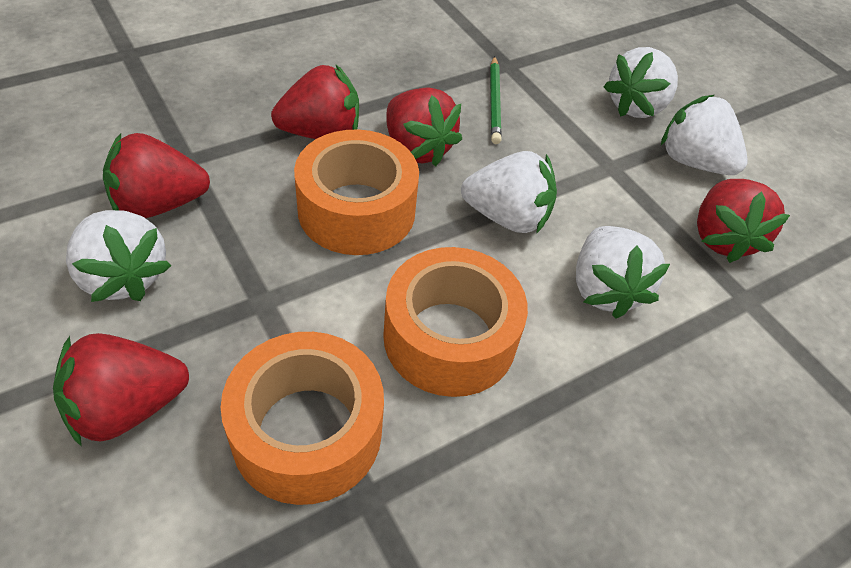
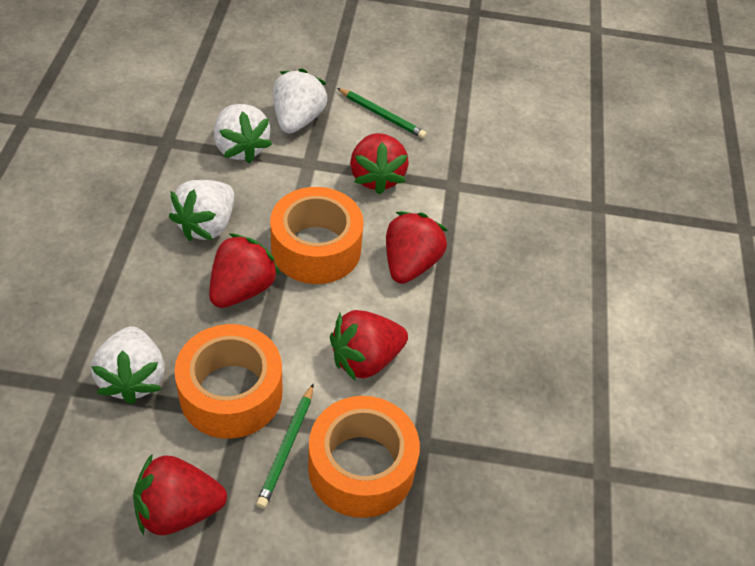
green pencil: [490,56,502,144] = 1 -> [256,384,313,508] [337,88,427,138] = 2
white strawberry: [66,210,171,302] [461,151,557,234] [576,226,670,319] [603,47,678,118] [661,95,748,175] = 5 -> [91,326,165,404] [169,180,234,241] [214,104,272,163] [273,69,328,133] = 4

